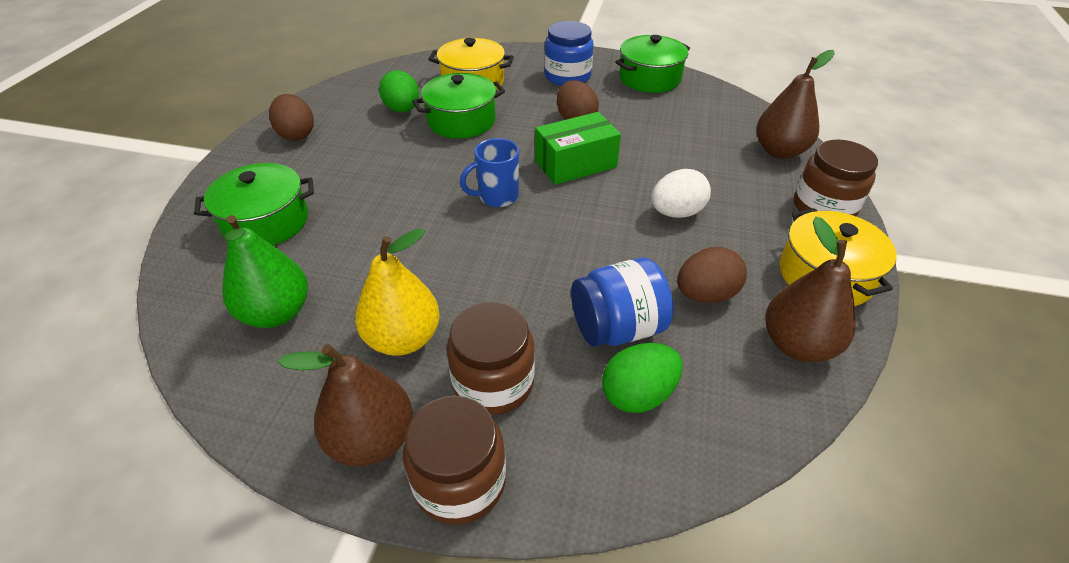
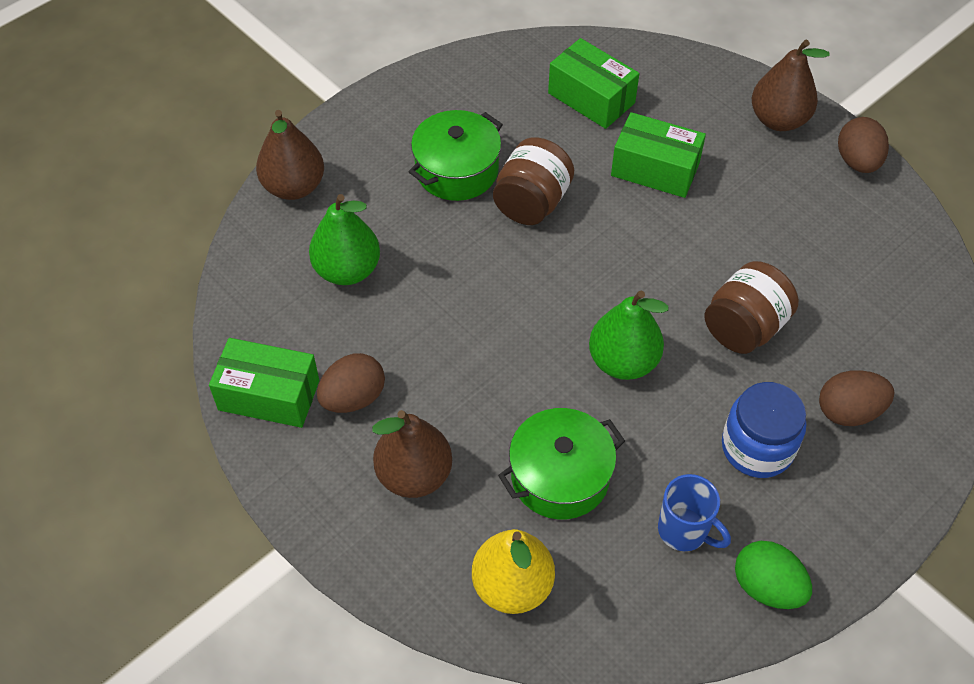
blue jar: [544,21,594,86] [571,257,674,347] = 2 -> [722,382,806,478] = 1
brown jar: [403,396,506,525] [447,302,535,415] [794,139,878,217] = 3 -> [493,137,574,225] [704,261,799,354] = 2
green box: [535,112,621,185] = 1 -> [209,338,319,428] [548,38,639,129] [611,112,706,198] = 3
green egg: [379,70,419,113] [602,343,683,413] = 2 -> [735,541,812,609] = 1
green pear: [222,215,308,328] = 1 -> [309,194,380,285] [589,291,668,380] = 2
green pot: [194,163,314,245] [412,73,505,139] [615,35,690,93] = 3 -> [409,110,503,201] [498,408,625,519] = 2
white egg: [651,169,711,218] = 1 -> none = 0
yellow pot: [428,38,514,90] [780,208,897,306] = 2 -> none = 0

